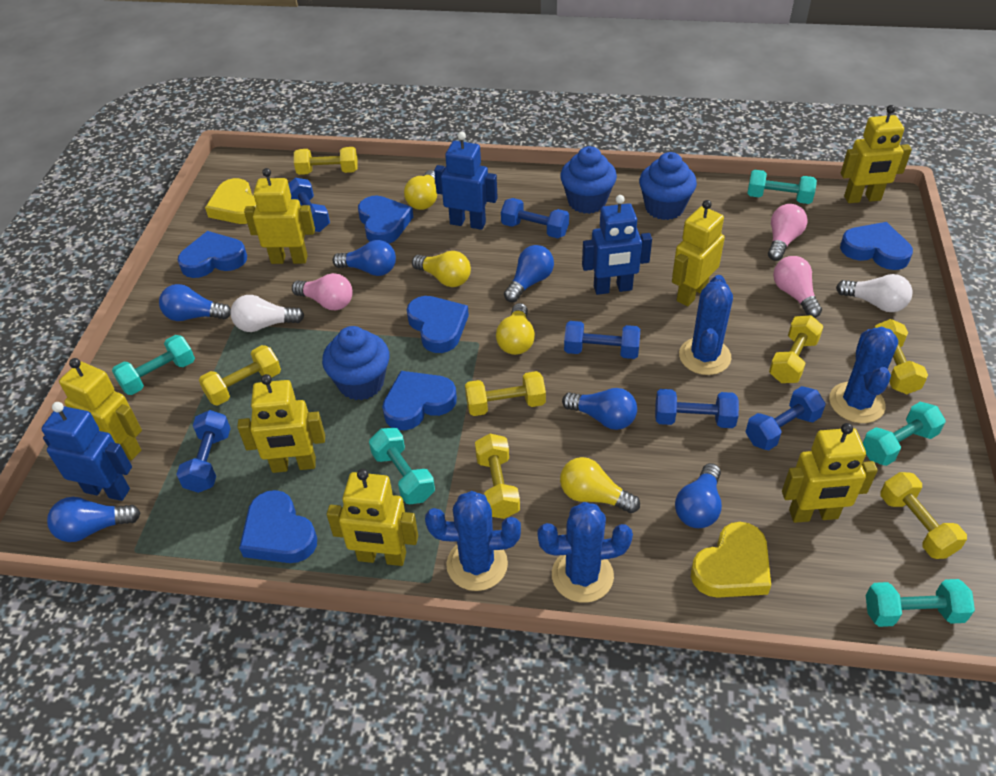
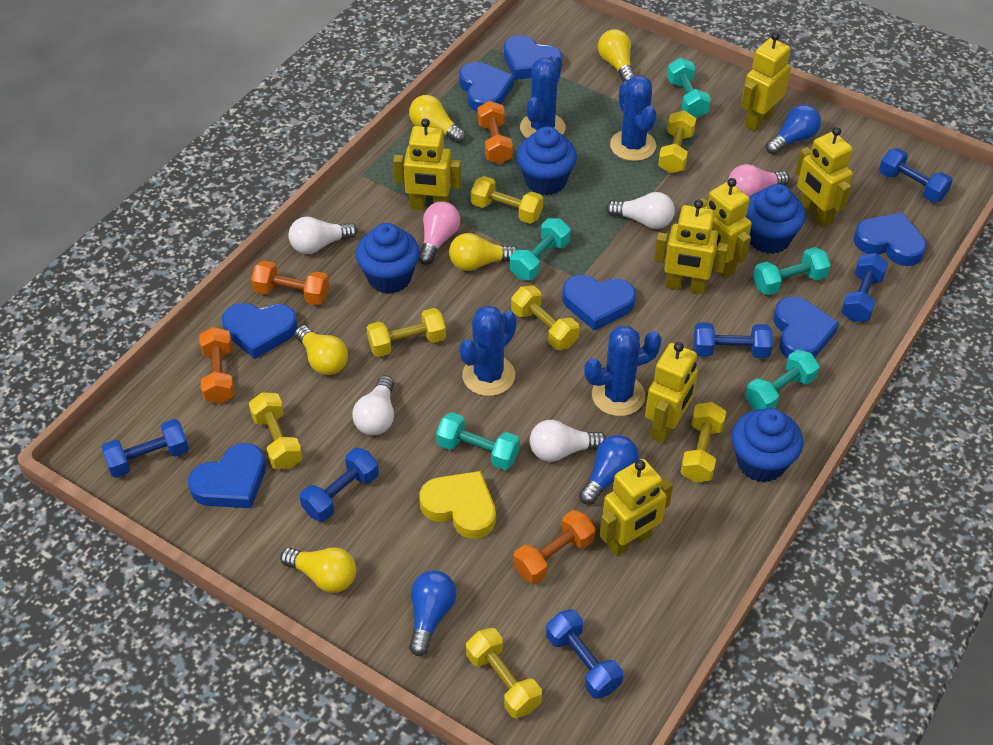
blue cupcake: [322,326,390,400] [560,146,617,214] [639,152,697,220] = 3 -> [356,223,420,294] [517,126,577,195] [732,408,803,482] [745,184,806,254] = 4
blue heart: [178,231,247,278] [239,490,317,563] [358,195,413,244] [382,371,457,430] [407,296,469,353] [840,222,913,270] = 6 -> [188,443,266,508] [222,303,297,359] [459,62,514,112] [504,35,562,80] [562,275,636,331] [773,296,839,358] [853,212,926,266] = 7
blue light bulb: [47,497,140,542] [159,284,231,321] [332,240,396,276] [504,245,554,302] [562,388,637,430] [675,463,722,528] = 6 -> [409,570,457,656] [579,435,639,505] [766,105,821,155] = 3
blue robot: [41,402,132,501] [434,132,498,230] [582,195,652,295] = 3 -> none = 0
orange dumbbell: none = 0 -> [199,327,235,404] [251,261,329,305] [477,101,513,164] [513,510,596,584] = 4
pink light bulb: [292,273,353,310] [768,204,807,261] [773,256,822,318] = 3 -> [419,201,460,265] [728,164,790,197] = 2
white light bulb: [230,295,304,332] [836,274,913,312] = 2 -> [288,216,358,254] [352,375,394,436] [530,420,606,462] [606,192,675,229] = 4
yellow heart: [205,178,256,224] [691,522,771,598] = 2 -> [419,471,496,539] = 1
yellow light bulb: [404,170,437,210] [412,251,471,287] [496,303,535,355] [560,457,640,513] = 4 -> [280,547,356,593] [295,325,348,375] [409,95,466,143] [449,233,518,271] [598,29,635,83] = 5

